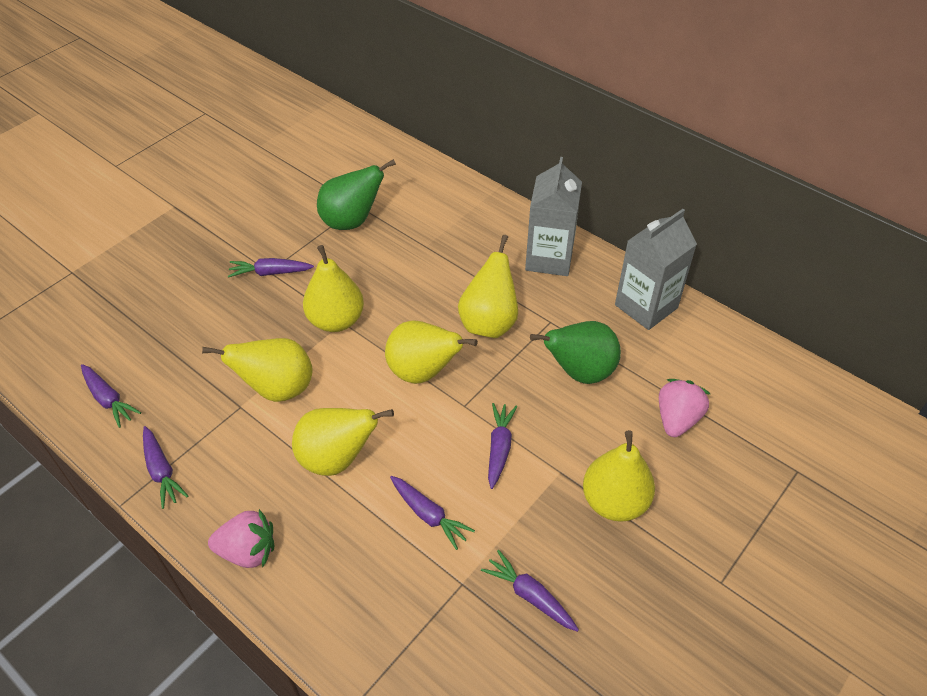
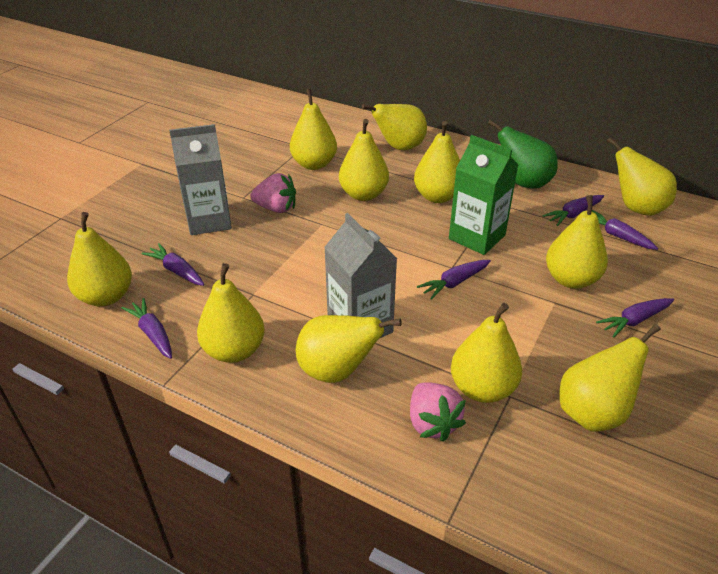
green carton: none = 0 -> [449,135,518,255] = 1
green pear: [317,159,396,230] [530,321,621,384] = 2 -> [488,120,558,189] = 1
yellow pear: [202,338,313,402] [292,408,394,476] [303,245,364,332] [385,320,478,384] [458,235,518,338] [583,430,655,522] = 6 -> [67,212,132,307] [197,263,265,363] [290,89,337,170] [296,315,402,383] [339,119,389,201] [362,104,427,150] [414,121,460,203] [451,303,522,403] [546,195,608,289] [560,324,661,431] [607,137,677,216] = 11

